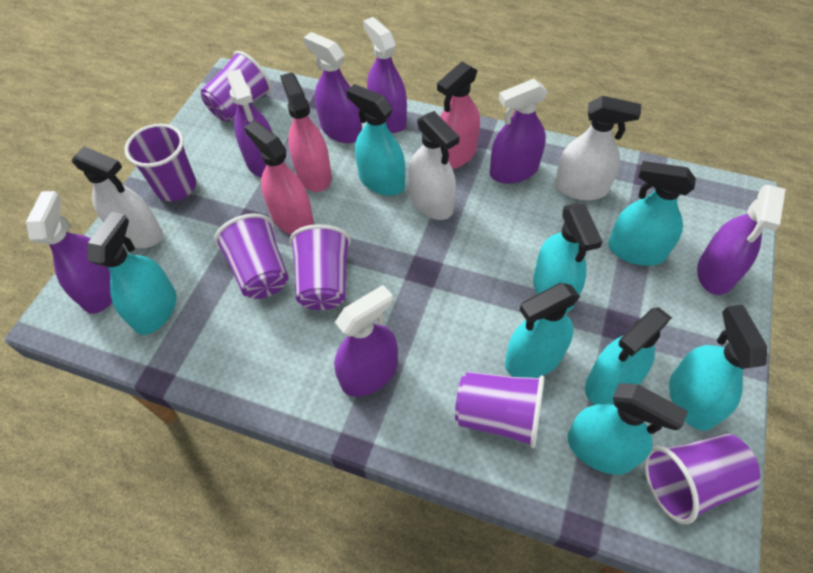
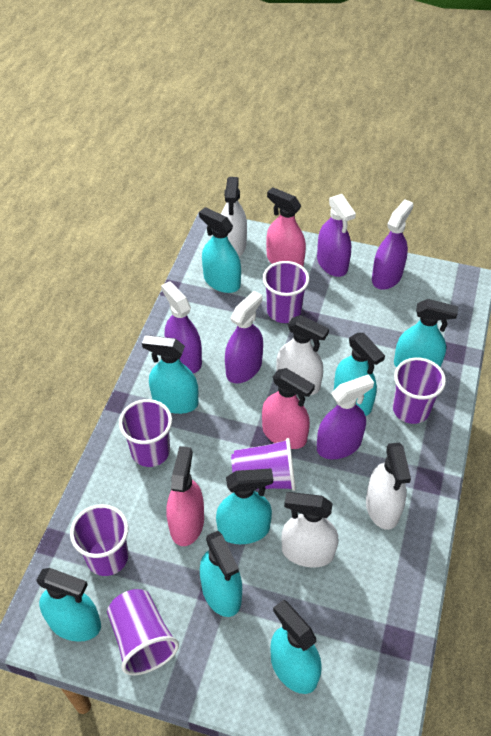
purple spray bottle: [26,191,112,314] [227,69,273,177] [303,32,362,143] [334,285,398,397] [363,17,407,133] [490,79,548,184] [697,185,786,295] = 7 -> [161,281,202,373] [225,291,263,383] [317,194,356,277] [317,374,374,459] [372,199,413,290] = 5
white spray bottle: [72,146,163,248] [409,111,459,220] [555,96,641,200] = 3 -> [221,177,247,257] [276,315,329,395] [282,492,338,568] [366,443,411,530] = 4

